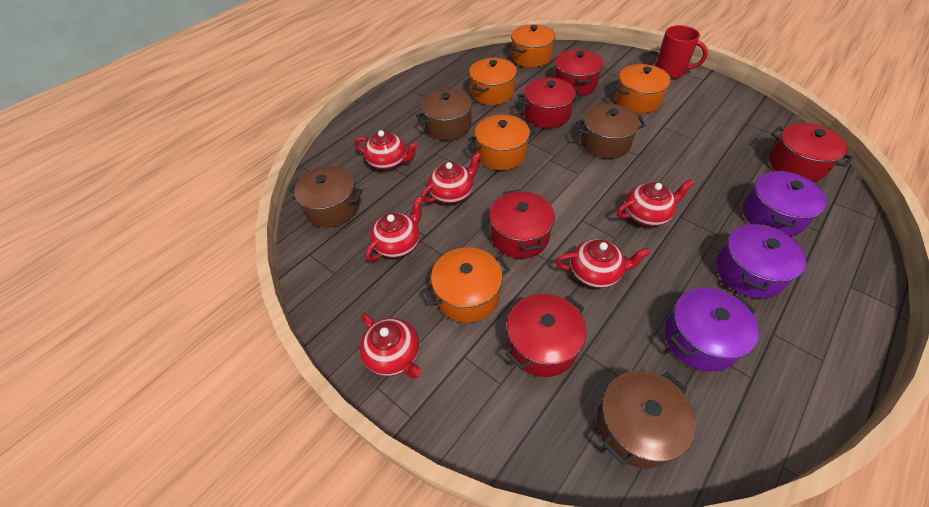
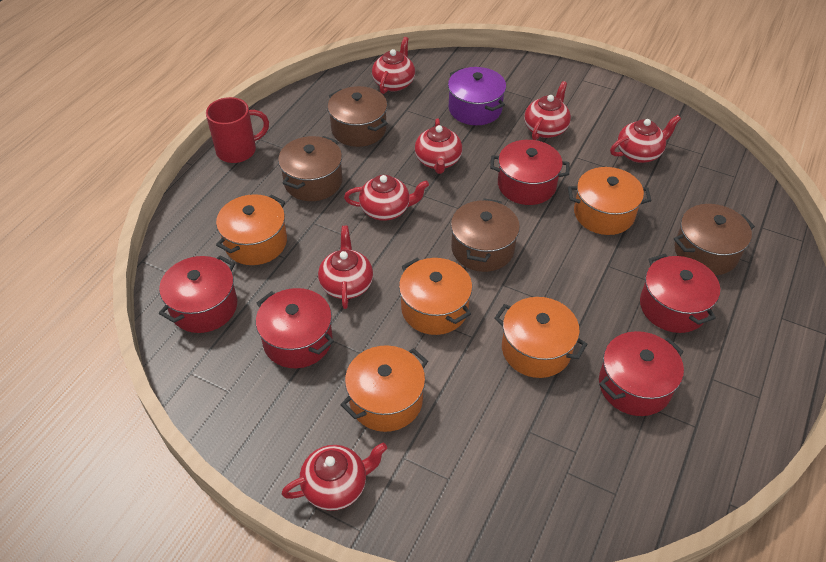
purple pot: [665,288,759,372] [716,223,807,298] [743,170,827,237] = 3 -> [448,67,506,125] = 1
red teapot: [355,130,418,170] [360,313,422,379] [366,196,423,261] [421,152,481,204] [556,239,651,288] [617,179,695,226] = 6 -> [282,442,387,511] [318,226,373,309] [344,175,429,221] [372,37,415,94] [415,118,462,174] [524,81,571,140] [610,115,681,163] = 7

